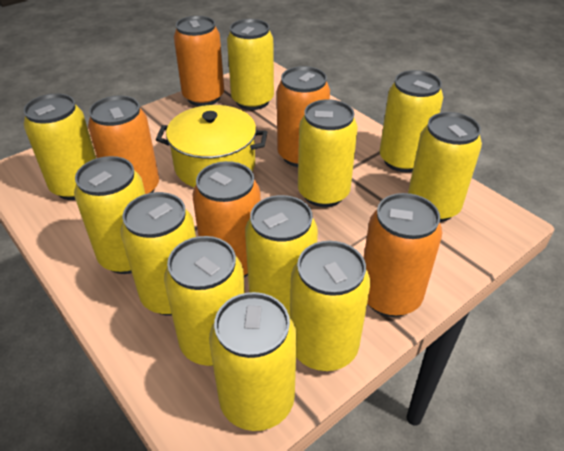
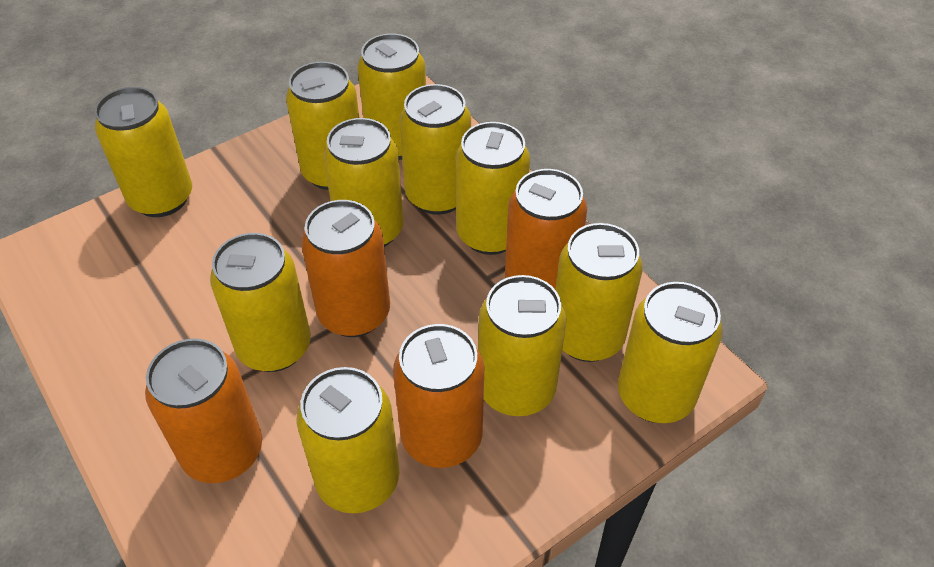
orange can: [88,96,159,194] [174,16,224,106] [193,161,261,277] [277,66,330,167] [364,193,442,317] = 5 -> [145,338,262,483] [301,200,390,337] [393,324,484,468] [505,169,587,289] = 4
yellow pot: [156,105,267,188] = 1 -> none = 0

